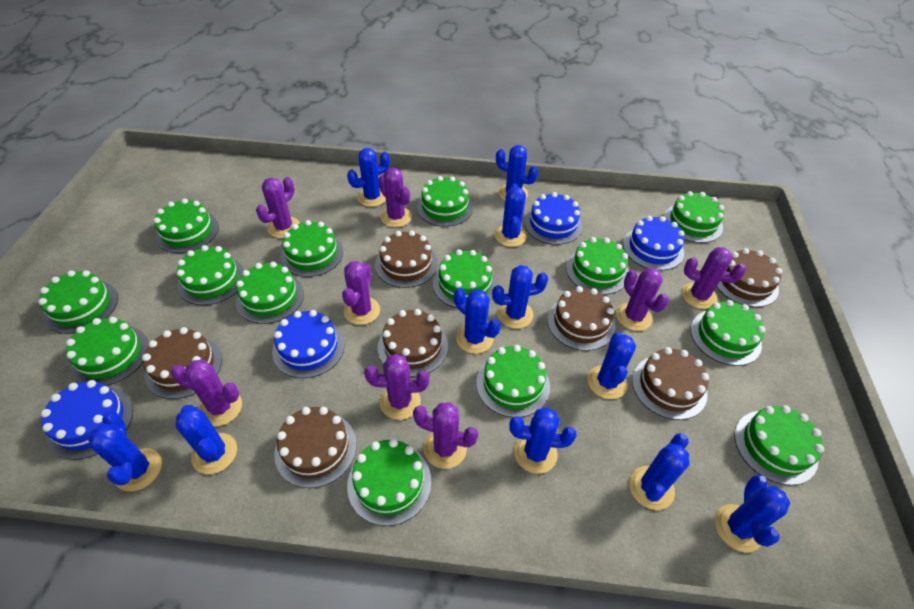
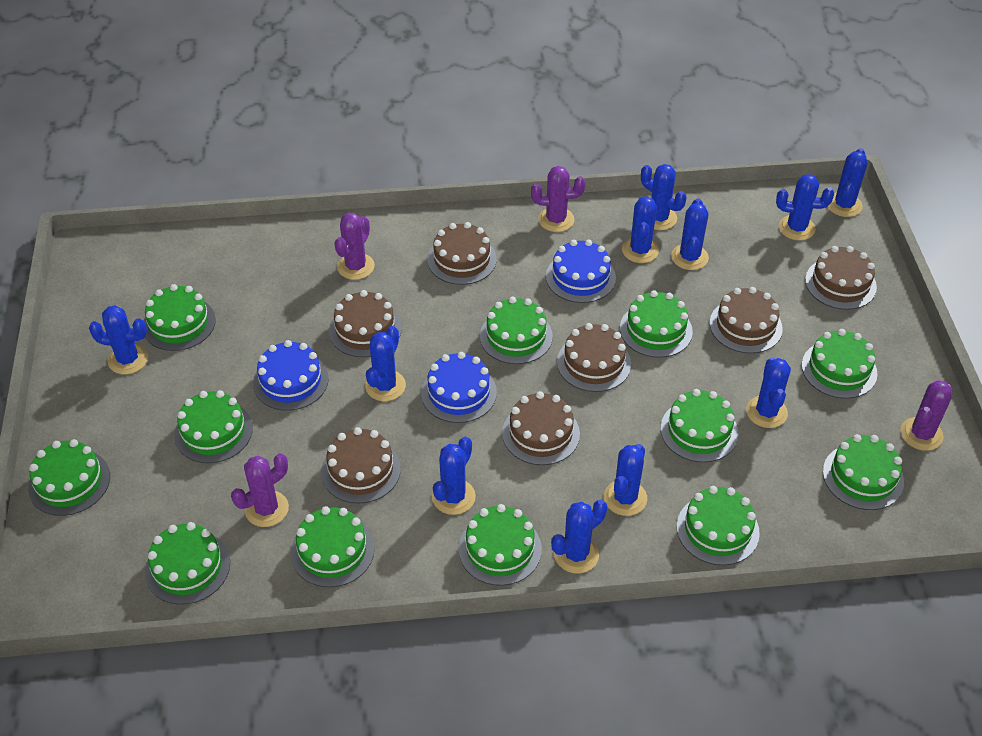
blue cake: [41,380,133,460] [272,310,345,378] [524,192,582,245] [623,216,685,271] = 4 -> [253,340,329,411] [421,352,497,423] [546,240,616,303] = 3
green cake: [38,270,118,334] [66,317,149,386] [154,198,219,253] [177,245,244,305] [236,262,304,324] [280,220,343,277] [347,439,431,526] [417,176,473,227] [433,249,497,308] [476,345,550,417] [566,237,629,295] [664,191,724,243] [690,300,765,366] [735,405,824,485] = 14 -> [28,439,110,516] [144,284,216,351] [145,522,230,605] [174,390,253,463] [291,506,375,587] [459,504,542,586] [480,297,553,364] [620,290,693,358] [661,389,739,462] [677,486,760,565] [802,329,878,399] [823,434,904,510] = 12
purple cactus: [171,360,242,426] [256,177,300,238] [342,261,380,325] [364,354,429,420] [378,168,412,227] [413,402,478,469] [616,268,669,331] [682,247,746,309] = 8 -> [231,453,289,527] [334,213,375,280] [531,166,585,232] [901,380,953,451] = 4

